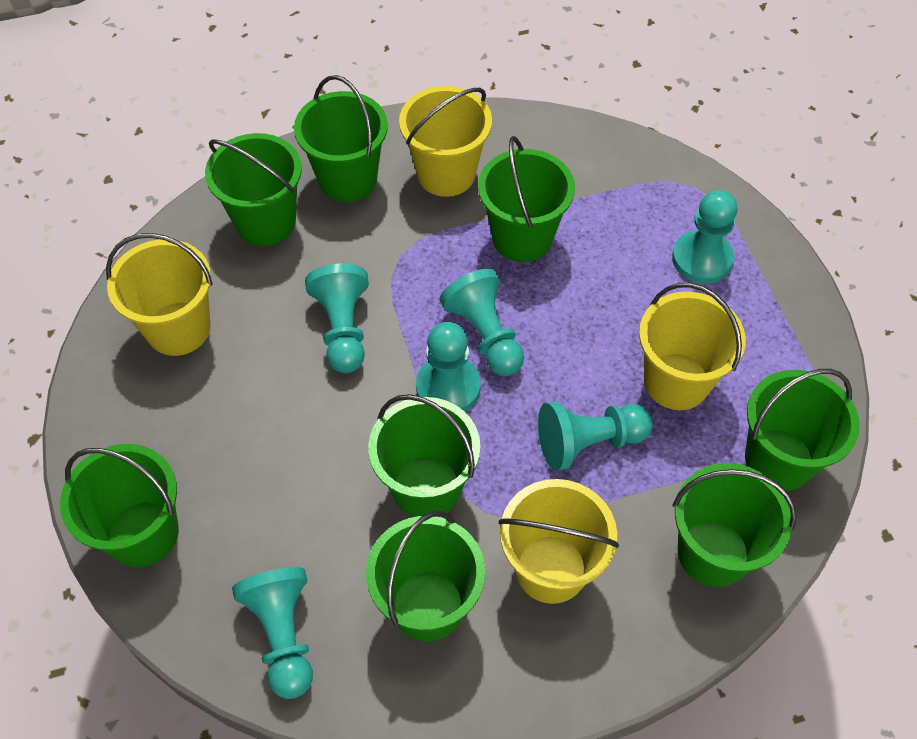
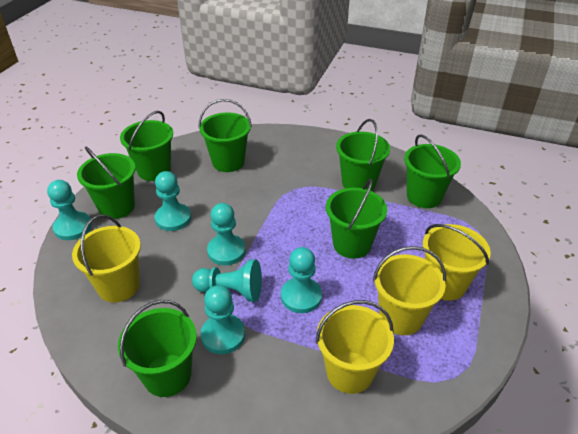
green bucket: [60,444,179,567] [205,133,302,246] [294,75,388,202] [366,511,485,641] [368,394,481,517] [478,136,575,262] [673,463,796,587] [745,369,860,491] = 8 -> [77,147,136,219] [118,300,197,397] [120,111,173,181] [199,99,252,172] [326,179,387,259] [336,119,390,191] [404,134,461,208] = 7

